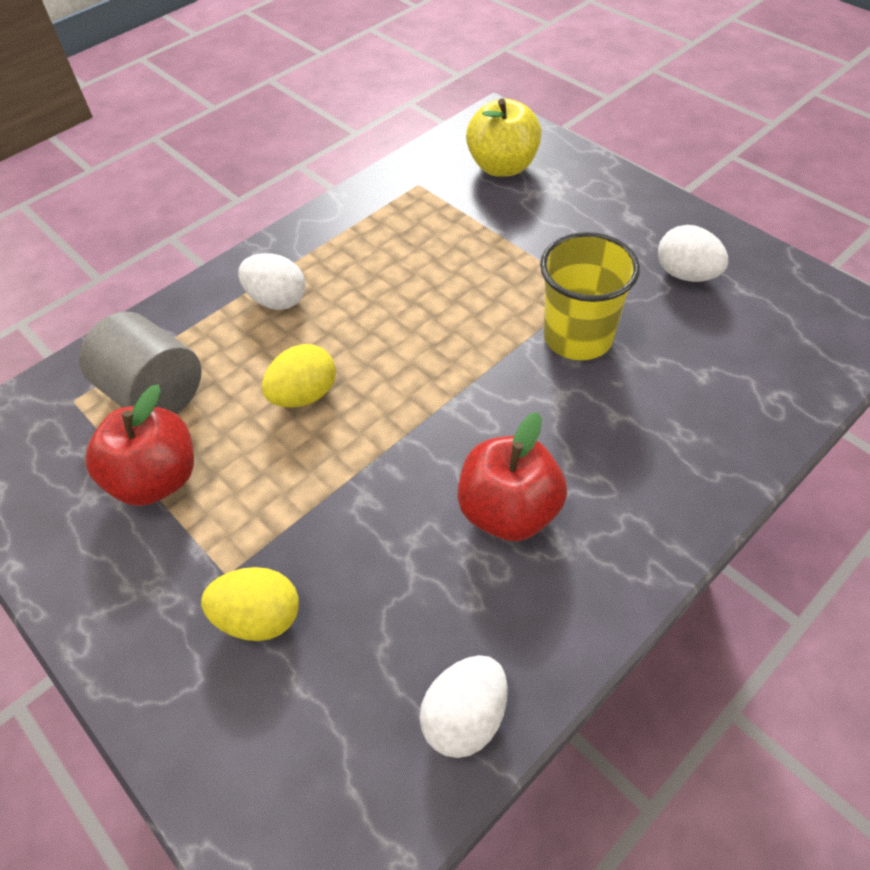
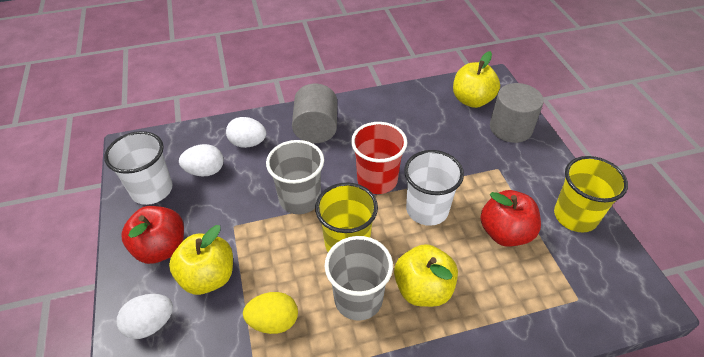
grey cup: none = 0 -> [266,140,324,214] [325,236,393,321] = 2
grey cylinder: [79,312,202,414] = 1 -> [292,84,337,143] [490,83,544,143] = 2
red cup: none = 0 -> [351,122,408,194] = 1
white cup: none = 0 -> [104,131,173,205] [404,150,464,226] = 2
yellow apple: [466,98,542,177] = 1 -> [169,225,233,295] [394,244,458,307] [453,51,500,108] = 3
yellow cup: [540,232,640,360] = 1 -> [315,183,378,252] [554,156,628,232] = 2
yellow egg: [201,567,299,641] [262,344,336,407] = 2 -> [243,292,298,334] = 1

